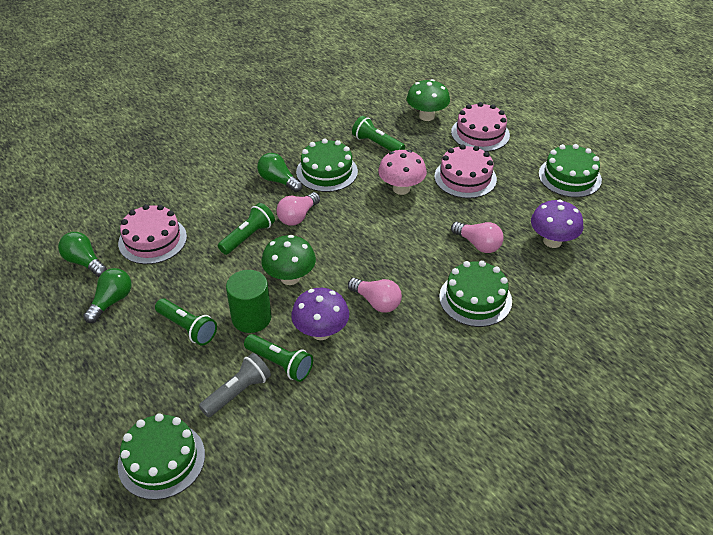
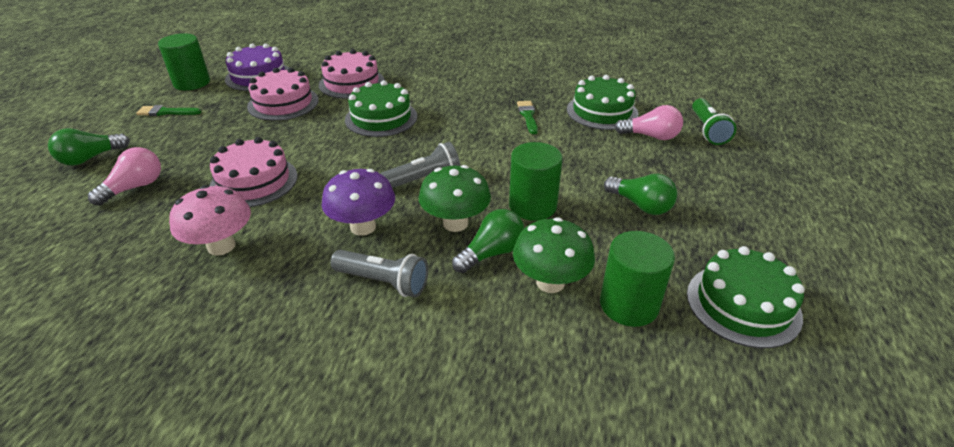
green brush: none = 0 -> [136,105,201,116] [517,101,538,134] = 2
green cake: [117,413,205,500] [296,139,358,192] [439,260,512,327] [539,144,602,198] = 4 -> [345,80,417,137] [567,75,638,130] [687,246,805,348] = 3
green cylinder: [226,270,271,333] = 1 -> [158,33,210,90] [509,142,563,221] [600,231,675,327] = 3
green flashlight: [155,298,217,345] [218,203,275,255] [244,334,313,382] [352,116,405,152] = 4 -> [692,98,736,145] = 1
grey flashlight: [199,353,271,417] = 1 -> [330,250,428,297] [380,142,460,188] = 2
pink light bulb: [276,192,320,226] [348,278,402,313] [451,222,504,253] = 3 -> [88,147,161,206] [614,105,683,140] = 2
purple cake: none = 0 -> [225,43,289,91] = 1
purple mushroom: [291,288,349,340] [531,200,583,248] = 2 -> [322,169,395,236] = 1

